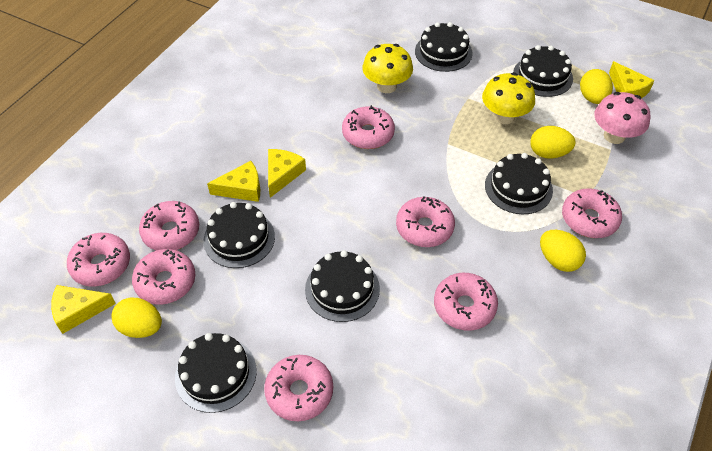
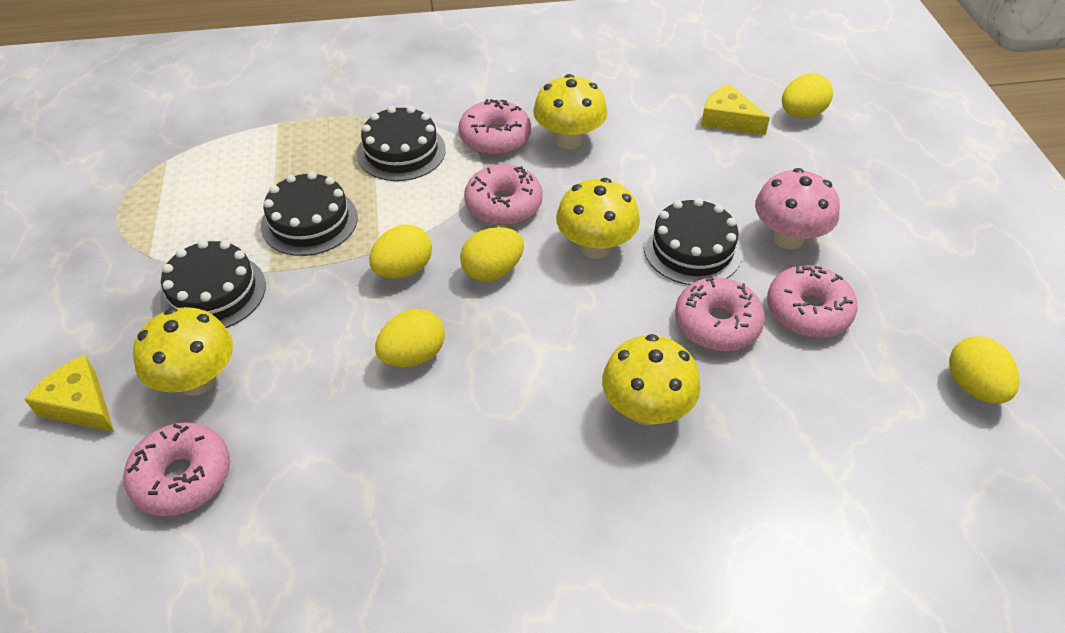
black cake: [175,333,257,413] [203,202,275,268] [305,250,380,322] [415,22,473,72] [485,153,553,214] [513,45,573,97] = 6 -> [160,240,266,328] [261,171,358,256] [357,106,446,181] [644,198,743,285] = 4
pink donut: [67,233,130,286] [132,249,195,304] [139,201,199,250] [264,355,333,421] [342,105,395,149] [396,197,455,247] [434,273,498,331] [562,188,622,238] = 8 -> [124,422,230,516] [458,99,531,155] [464,164,543,226] [675,277,765,351] [767,265,857,338] = 5
yellow cheese: [51,285,116,334] [207,161,260,202] [268,149,306,198] [609,61,655,98] = 4 -> [24,355,114,432] [701,84,770,135] = 2
yellow egg: [111,297,162,338] [530,126,576,159] [540,230,586,272] [580,69,613,104] = 4 -> [369,225,432,279] [375,309,445,367] [460,227,524,282] [782,73,833,118] [949,336,1020,404] = 5
yellow mushroom: [362,44,413,93] [482,72,535,124] = 2 -> [133,307,233,396] [533,74,608,149] [556,178,640,259] [602,334,701,426] = 4

